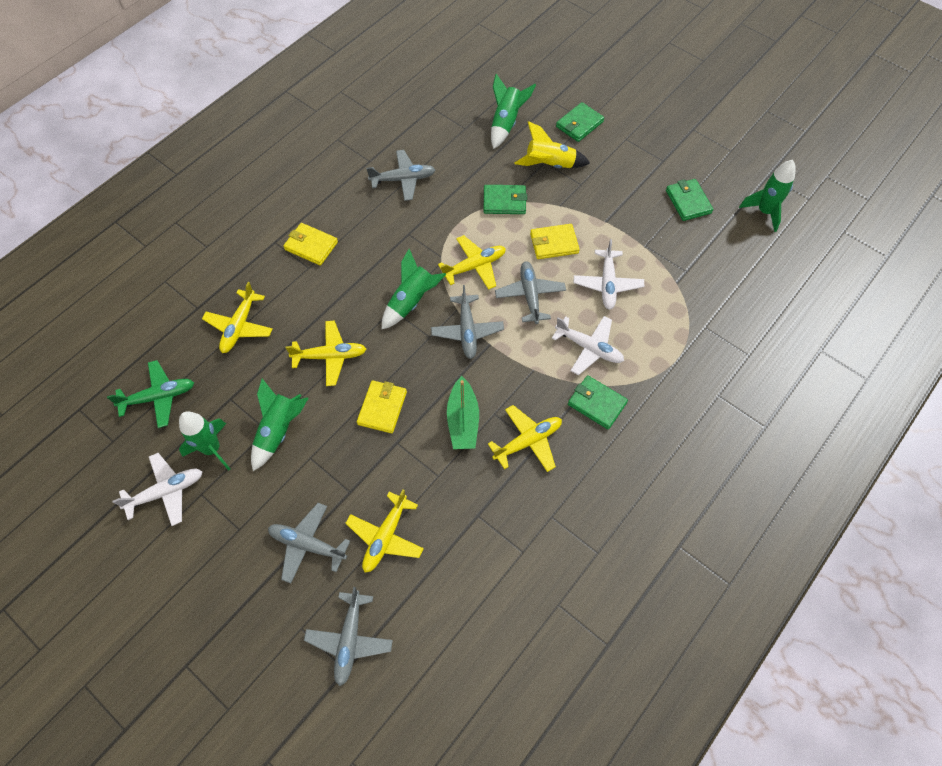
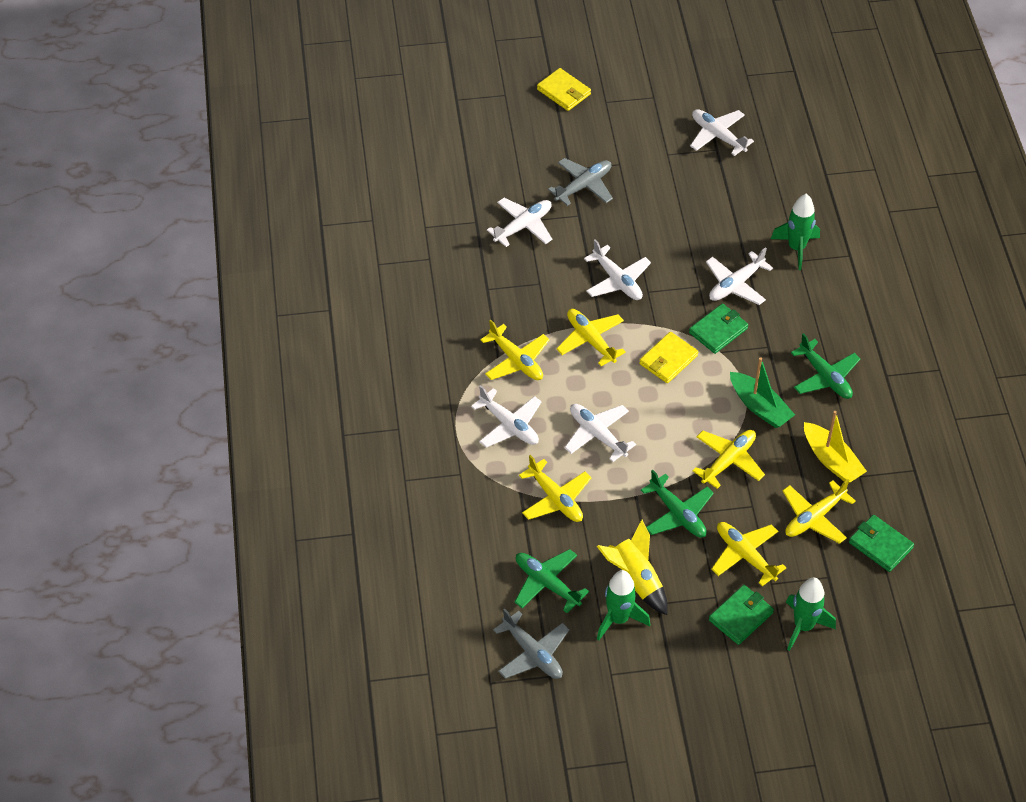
green plane: [107,360,194,428] = 1 -> [515,549,589,613] [641,470,714,538] [791,333,860,399] = 3
green rocket: [179,411,230,471] [251,379,308,471] [382,249,446,329] [491,74,536,149] [739,160,796,232] = 5 -> [597,570,650,641] [771,194,820,270] [786,577,836,651] = 3
green wallet: [484,185,527,214] [556,102,604,142] [568,375,628,429] [666,179,713,221] = 4 -> [689,304,748,354] [709,585,774,645] [849,515,914,572] = 3
grey plane: [268,503,350,583] [304,587,393,686] [366,150,435,201] [431,285,504,359] [495,261,566,324] = 5 -> [493,608,570,679] [548,158,613,206] = 2
white plane: [112,453,203,526] [552,316,624,375] [574,239,644,310] = 3 -> [471,385,542,448] [487,198,552,247] [564,404,636,462] [584,239,651,300] [690,109,754,156] [706,247,773,305] = 6
yellow boat: none = 0 -> [804,411,867,483] = 1
yellow plane: [202,282,273,353] [286,320,366,386] [346,490,424,573] [438,235,506,290] [488,405,562,472] = 5 -> [480,320,550,380] [519,455,591,522] [557,309,626,366] [692,430,765,489] [712,522,786,586] [783,479,856,544] = 6
yellow wallet: [283,223,338,266] [357,380,407,433] [530,224,580,259] = 3 -> [537,68,591,111] [639,332,698,383] = 2

